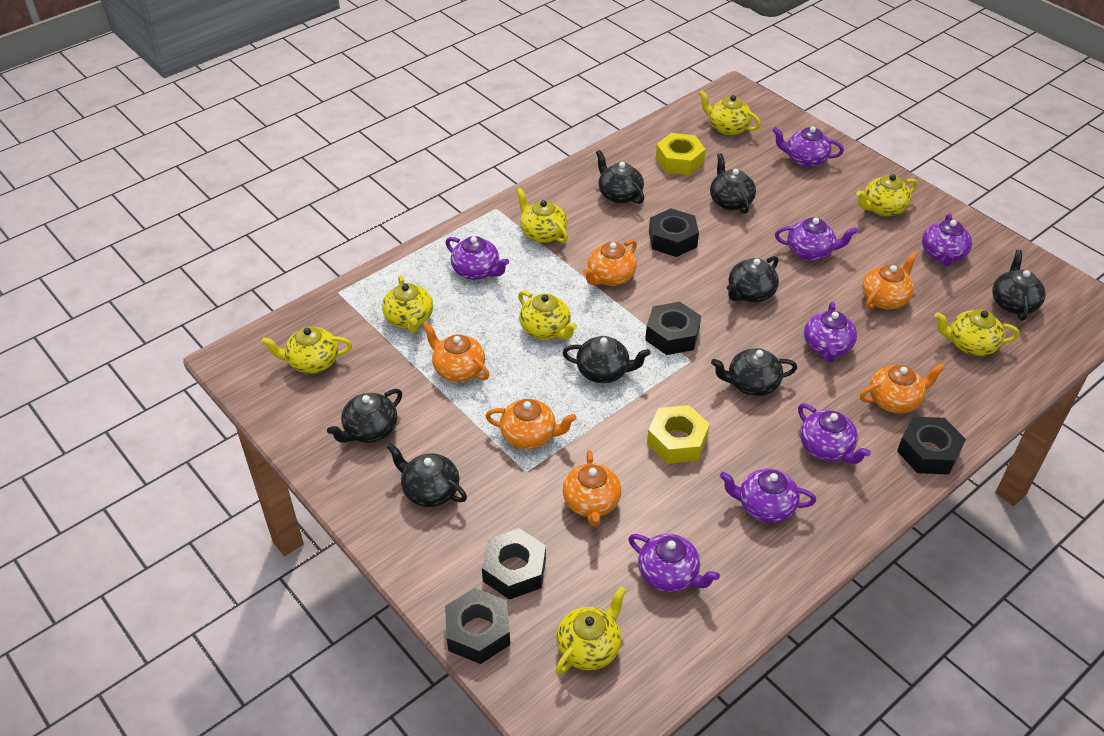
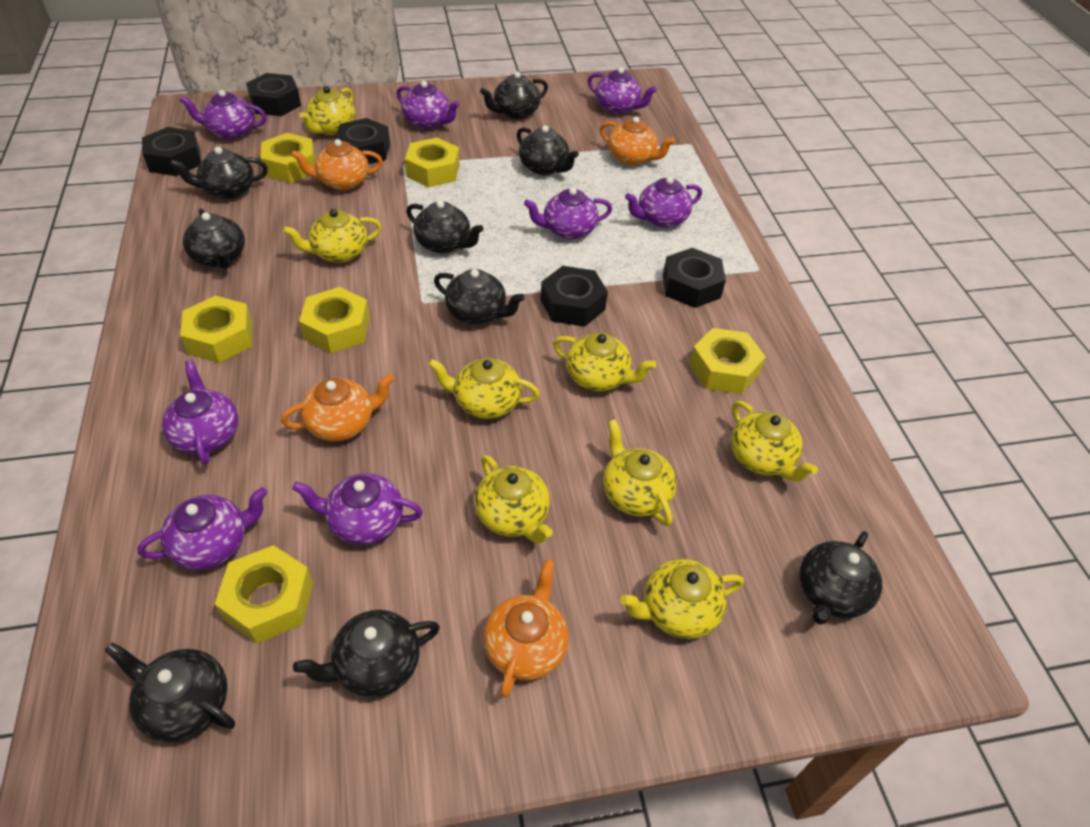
black teapot: [327,389,402,443] [387,443,467,507] [563,336,651,383] [596,150,644,204] [710,153,756,214] [711,348,797,396] [727,256,779,302] [992,250,1046,320] = 8 -> [104,642,235,743] [170,147,268,199] [183,209,245,269] [293,610,440,697] [406,200,484,253] [434,269,525,324] [480,72,548,119] [517,125,579,175] [799,531,882,625] = 9
orange teapot: [423,322,490,382] [485,399,577,449] [563,450,621,527] [583,240,637,286] [860,363,945,414] [862,252,918,309] = 6 -> [281,374,394,441] [291,139,383,190] [483,559,569,698] [600,117,675,166] = 4
yellow nut: [647,405,710,464] [656,133,706,175] = 2 -> [180,296,253,363] [215,545,313,643] [260,133,316,183] [299,287,370,353] [405,138,460,187] [690,328,766,394] = 6

